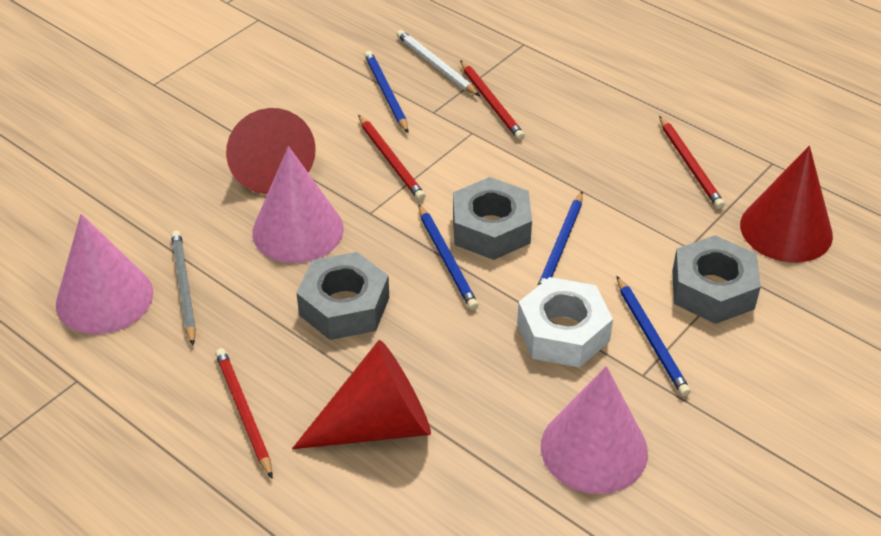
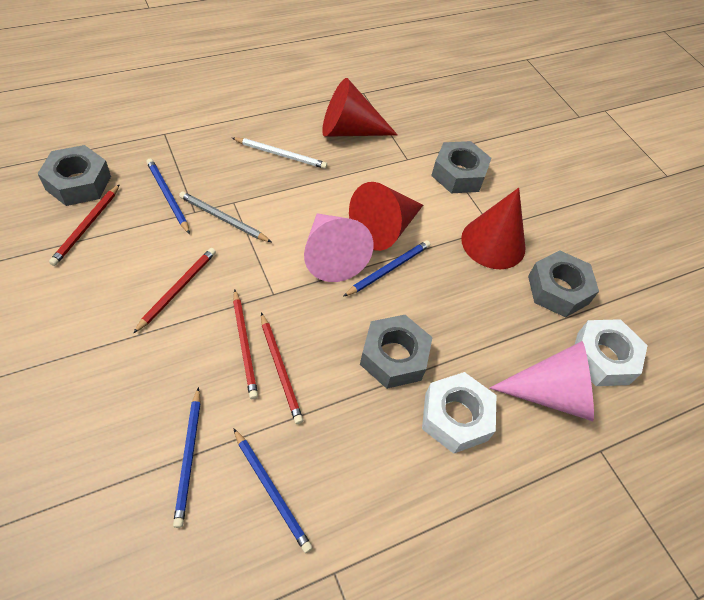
grey nut: [296,252,389,340] [453,177,532,260] [672,235,761,324] = 3 -> [38,145,111,206] [360,315,433,389] [431,141,492,193] [528,250,599,318] = 4
pink cone: [56,214,153,334] [252,146,344,263] [541,366,648,494] = 3 -> [304,213,373,282] [489,341,594,421] = 2
white nut: [517,277,613,368] = 1 -> [422,372,496,454] [574,319,648,386] = 2

